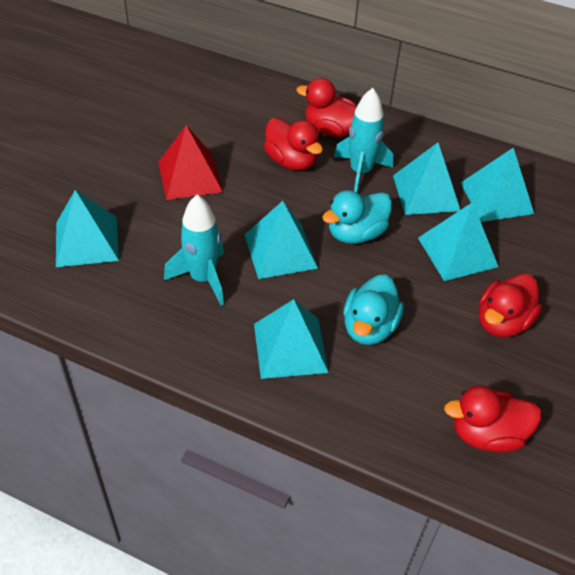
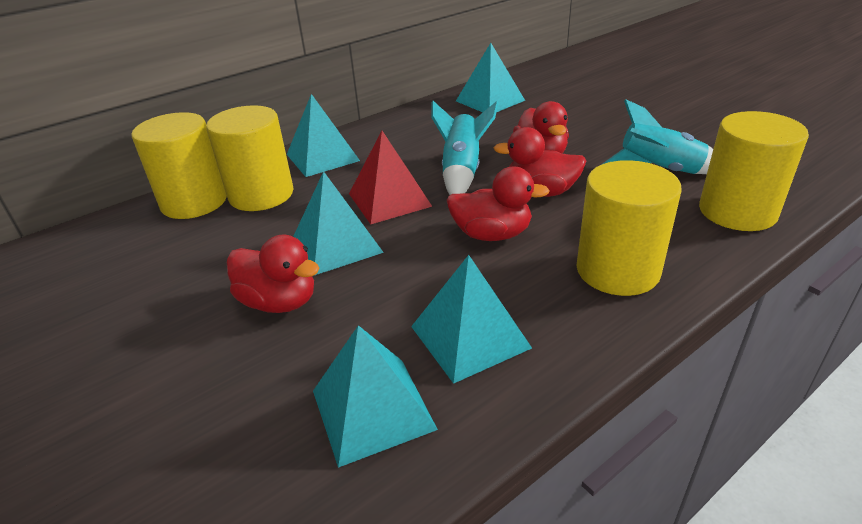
turquoise duck: [322,190,392,244] [343,275,404,345] = 2 -> none = 0
turquoise pyramid: [56,190,119,267] [245,201,318,279] [254,299,329,379] [393,142,460,215] [418,202,498,281] [461,148,534,222] = 6 -> [287,94,360,177] [293,171,384,275] [313,325,438,468] [411,255,532,384] [456,43,525,112] = 5
yellow cylinder: none = 0 -> [131,112,227,219] [206,105,294,211] [576,160,682,296] [699,111,809,231] = 4

